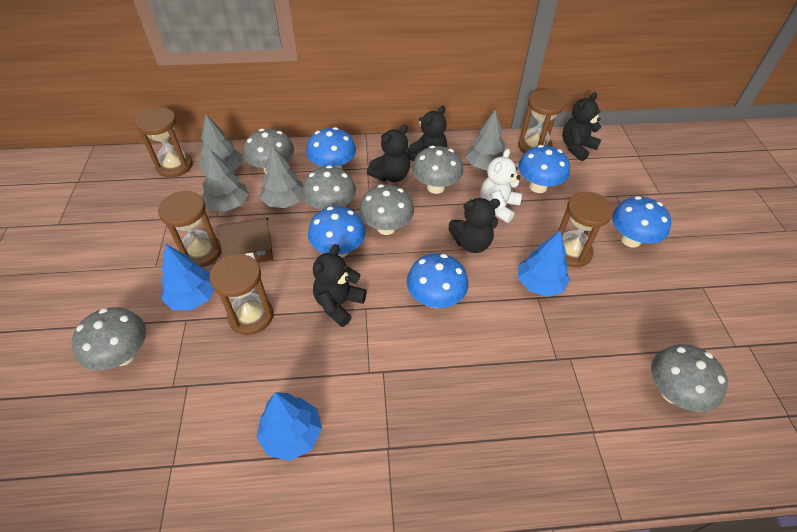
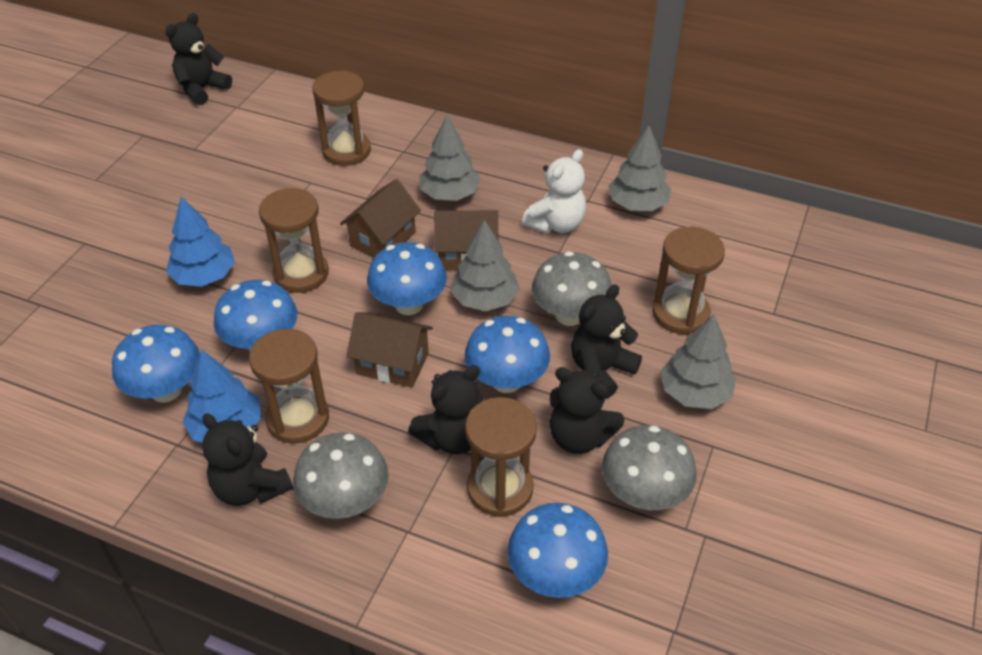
blue tree: [161,244,214,310] [256,392,322,461] [518,231,570,297] = 3 -> [166,197,235,287] [183,350,261,443] = 2
brown house: [217,218,273,263] = 1 -> [340,179,421,258] [346,312,433,388] [434,210,498,270] = 3
grey mushroom: [72,307,146,370] [243,129,294,174] [302,165,356,210] [359,184,414,235] [412,146,463,194] [651,344,728,412] = 6 -> [293,432,389,519] [532,251,612,326] [602,425,697,510] = 3

